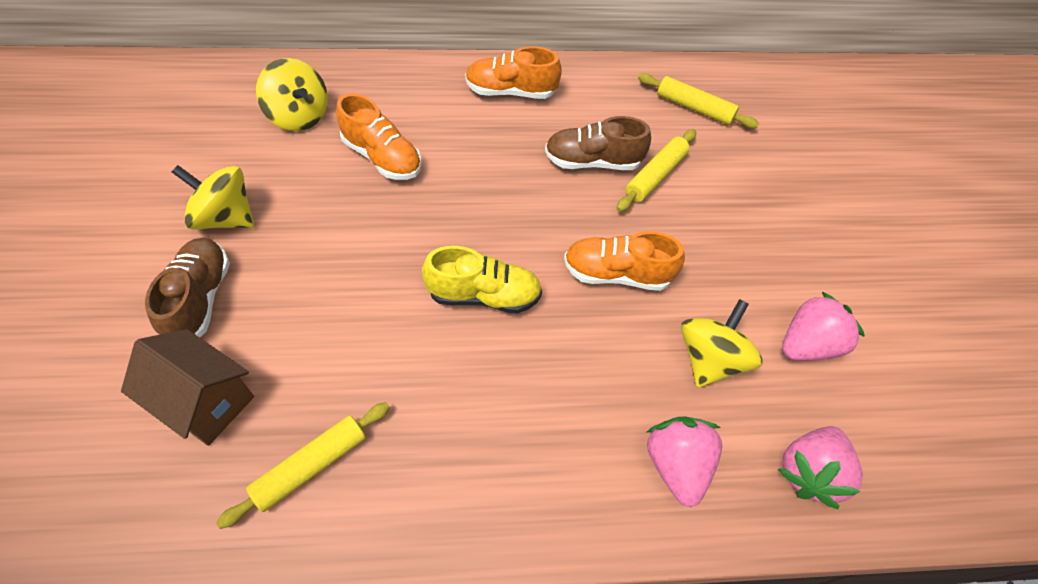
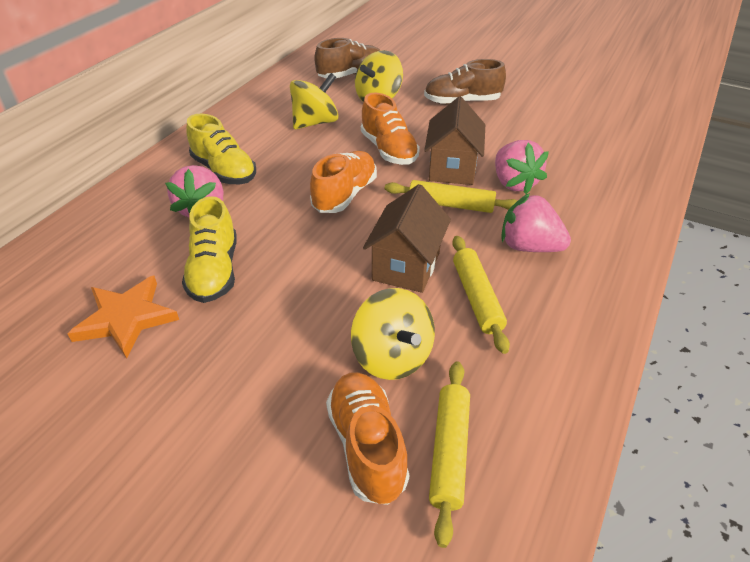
brown house: [121,329,254,446] = 1 -> [363,184,451,293] [424,97,485,185] = 2
orange star: none = 0 -> [67,276,179,359] = 1
yellow shoe: [422,246,542,314] = 1 -> [182,196,237,303] [186,113,256,184] = 2

